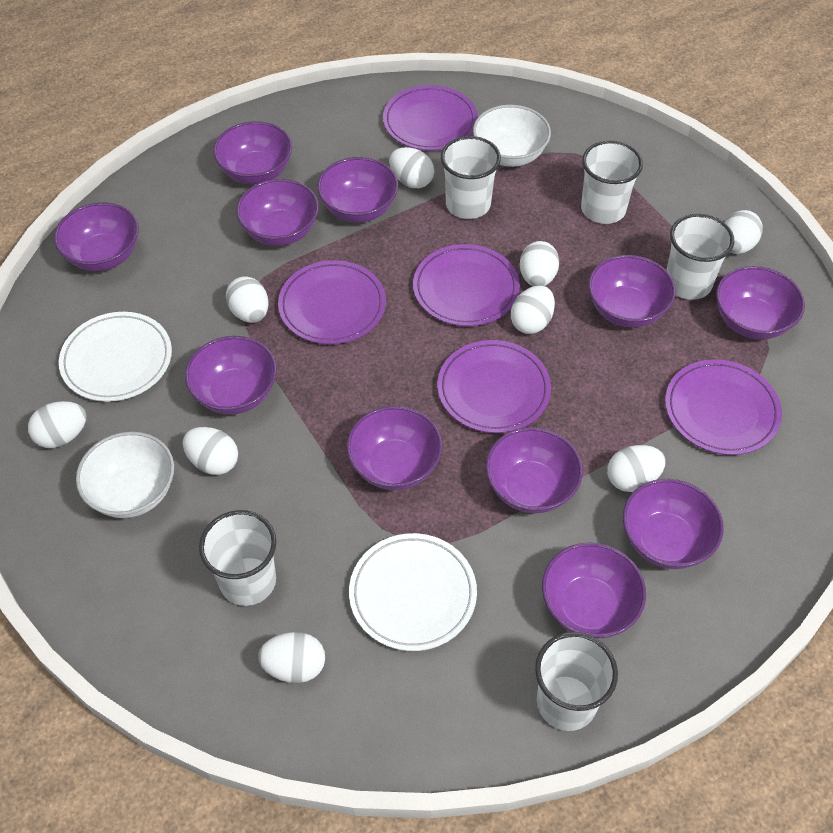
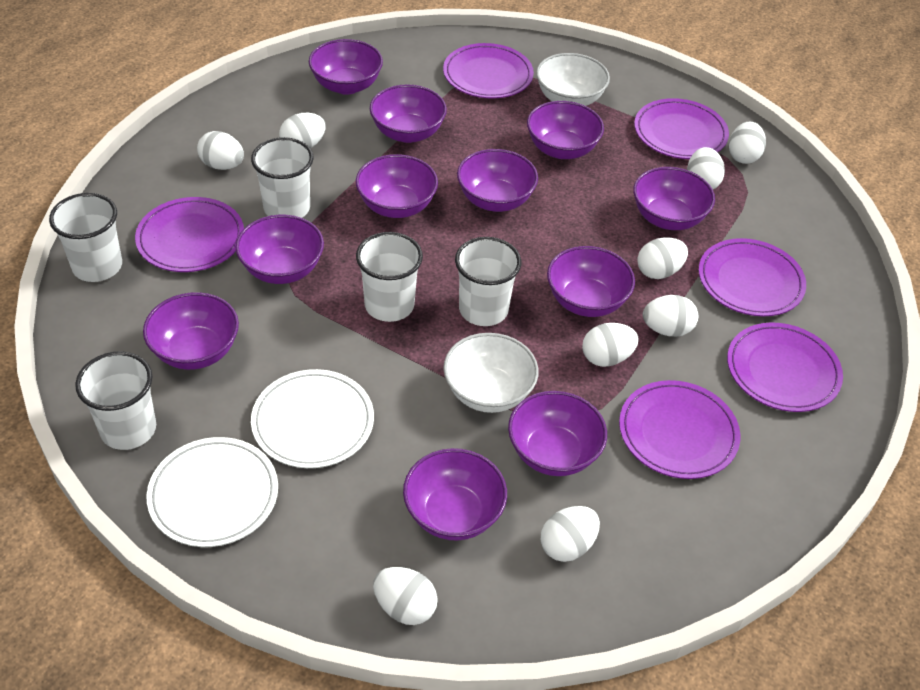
purple plate: [278,260,386,344] [383,85,478,151] [413,244,520,326] [437,340,551,433] [665,359,782,455] = 5 -> [135,197,244,272] [443,43,534,99] [619,380,740,479] [634,98,729,159] [699,238,806,317] [727,323,843,412] = 6

